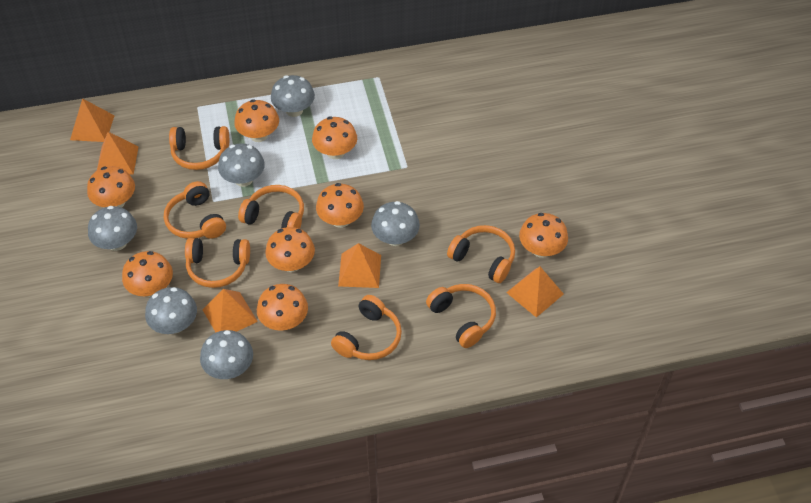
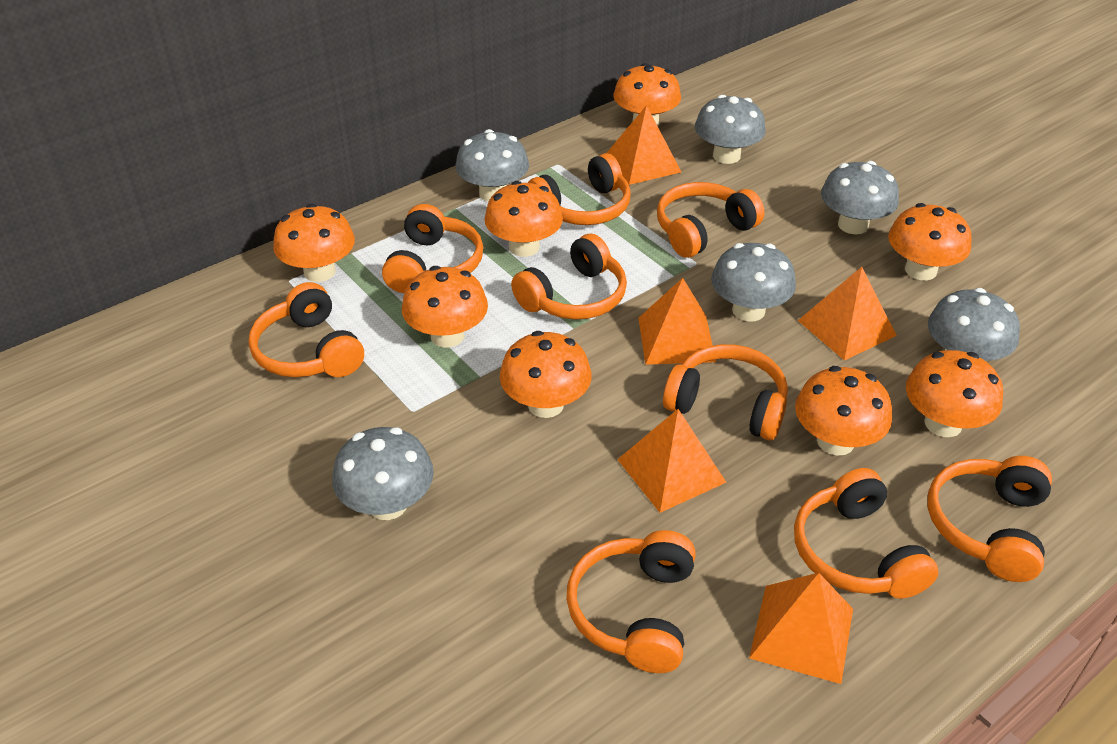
orange headphones: [164,181,226,239] [169,126,229,170] [185,238,250,288] [238,185,304,229] [331,295,402,360] [426,284,496,348] [447,225,515,283] = 7 -> [249,282,364,377] [382,204,483,293] [511,234,627,320] [528,153,631,225] [566,530,696,673] [657,182,765,258] [663,344,788,440] [794,468,939,599] [927,456,1052,582] = 9

